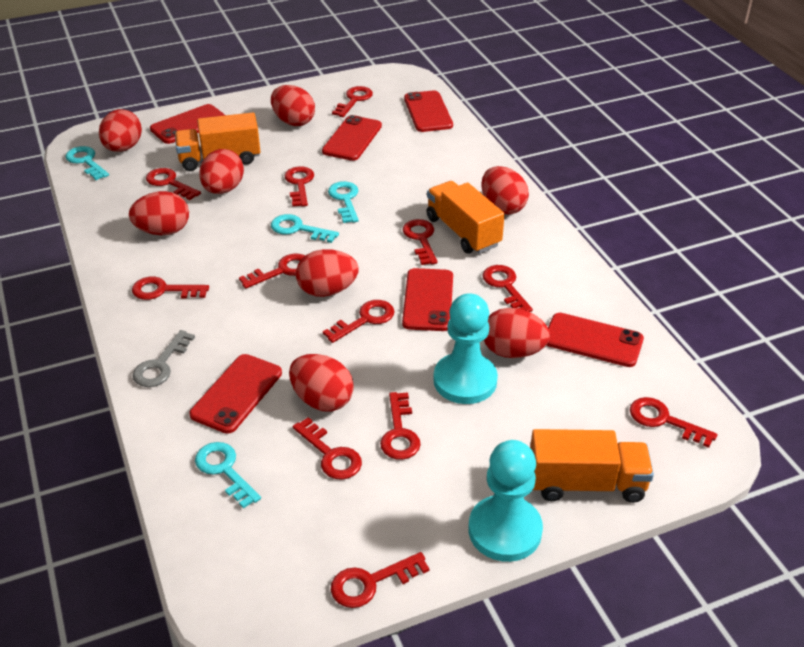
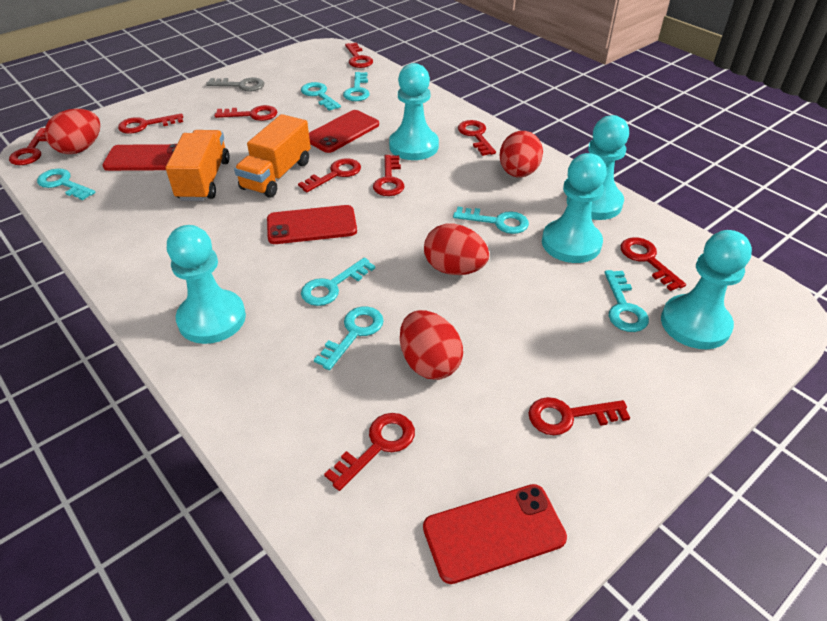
orange truck: [175,112,260,171] [427,181,505,254] [530,429,654,503] = 3 -> [166,130,230,201] [234,114,311,198] = 2
red egg: [99,109,142,152] [129,191,189,235] [199,149,244,194] [271,85,315,126] [289,354,354,412] [296,249,359,297] [482,166,529,215] [484,308,550,358] = 8 -> [45,109,100,154] [400,310,463,380] [424,223,489,275] [500,131,543,177] = 4
red key: [132,277,209,300] [146,168,201,200] [239,253,305,289] [284,166,314,207] [293,417,362,480] [323,300,395,343] [331,552,430,608] [332,86,373,117] [380,392,421,460] [403,219,437,265] [482,265,533,312] [630,397,717,448] = 12 -> [9,128,47,165] [118,113,183,134] [214,105,277,121] [298,158,361,192] [324,413,415,491] [345,43,373,68] [373,155,404,196] [458,120,496,156] [529,397,630,435] [621,237,686,291] = 10
red phone: [150,104,225,144] [189,354,282,434] [322,115,382,161] [402,268,453,331] [404,91,453,132] [546,313,644,367] = 6 -> [102,144,177,171] [267,205,357,244] [309,110,379,153] [423,484,567,584] = 4
turquoise key: [65,146,109,180] [195,442,261,509] [271,214,339,243] [328,181,359,223] = 4 -> [37,168,96,200] [301,82,341,111] [301,258,375,306] [314,306,384,370] [343,72,370,101] [453,207,529,234] [605,270,649,332] = 7
turquoise pawn: [433,293,498,404] [468,440,543,562] = 2 -> [167,225,246,344] [389,63,439,160] [542,153,607,263] [567,115,629,220] [661,230,752,349] = 5

